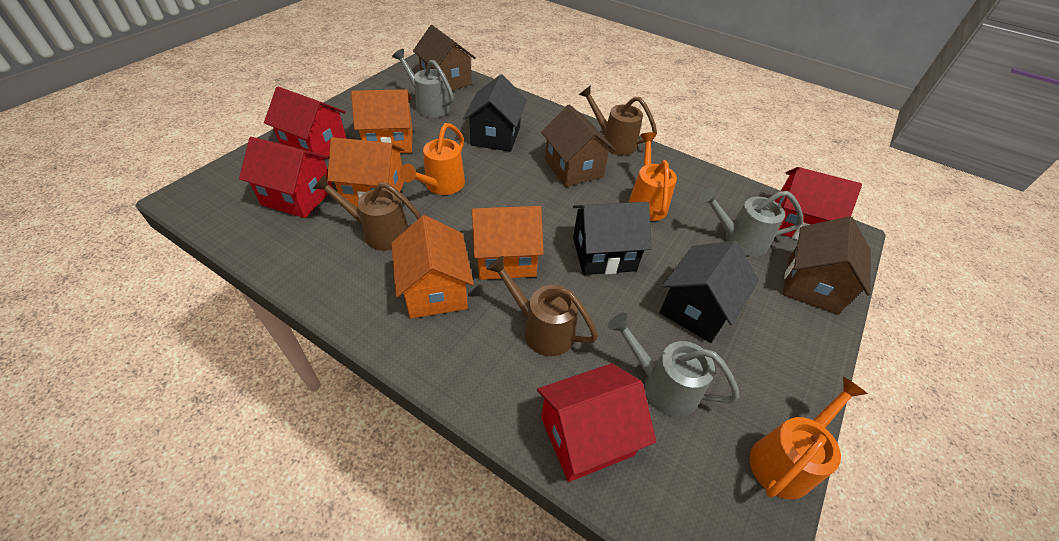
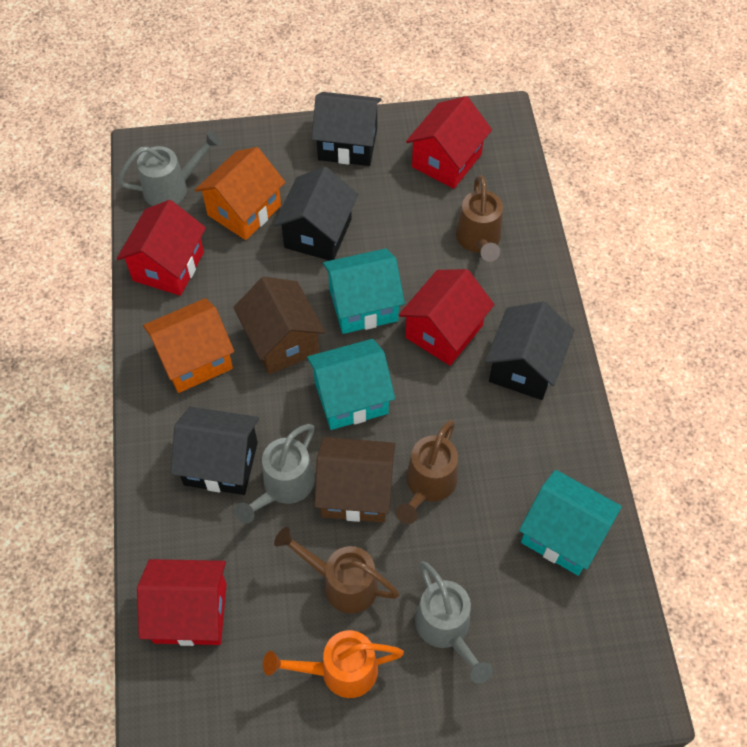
black house: [463,74,527,152] [573,202,652,275] [660,241,759,343] = 3 -> [171,407,259,495] [274,167,358,261] [312,92,382,166] [485,302,574,400] = 4
brown house: [413,25,476,90] [541,105,616,187] [783,216,871,315] = 3 -> [233,277,325,375] [314,437,395,523] = 2
orange house: [327,137,404,207] [351,89,413,153] [391,215,474,318] [472,206,544,280] = 4 -> [143,298,234,393] [195,147,286,240] = 2
orange watering can: [400,123,465,195] [629,132,677,221] [750,377,868,500] = 3 -> [263,630,404,698] = 1
turquoise house: none = 0 -> [307,339,395,430] [323,248,405,334] [519,470,622,576] = 3

